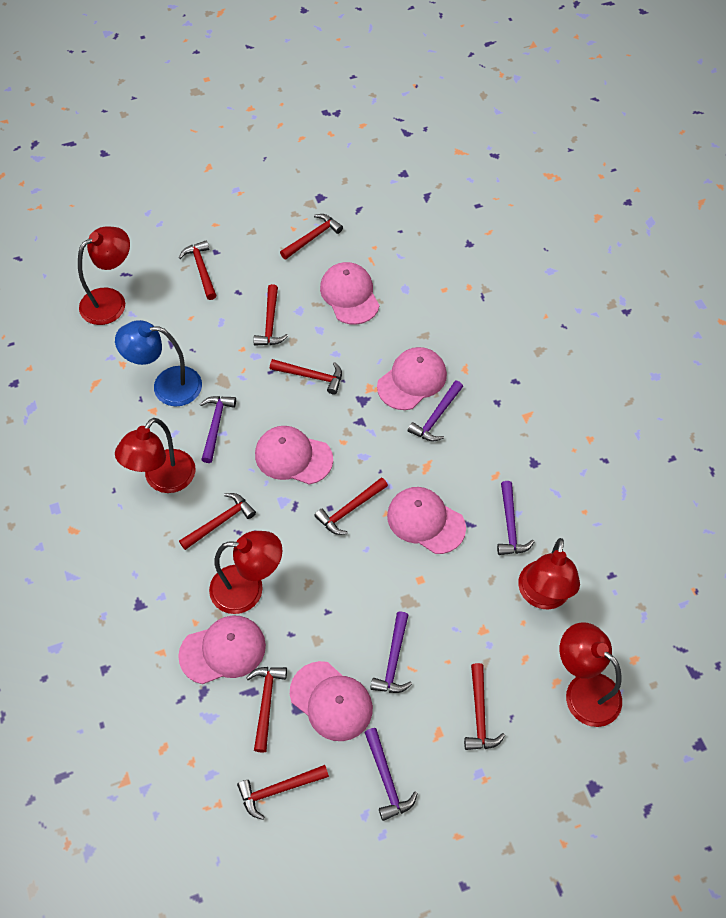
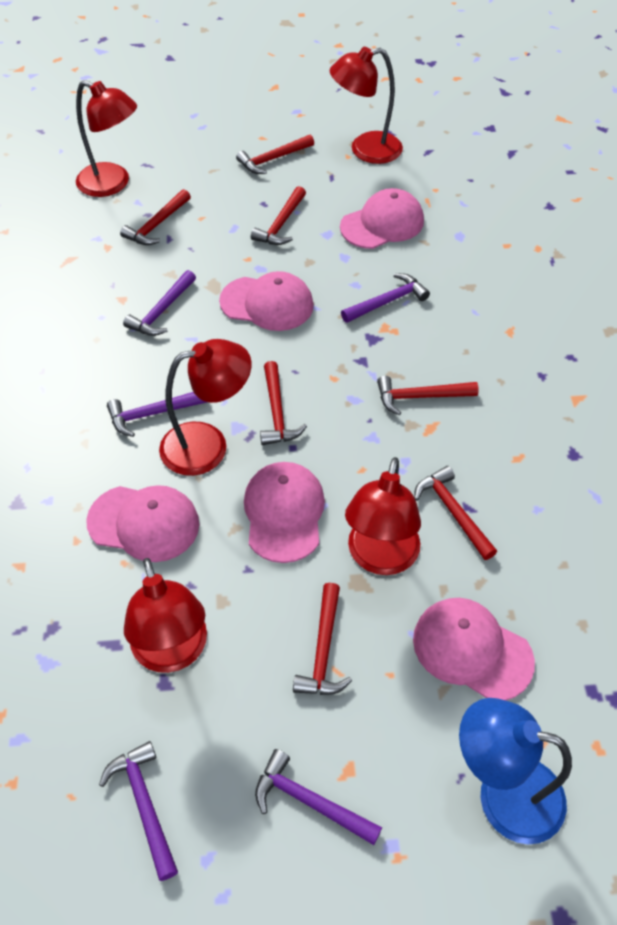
pink cap: [178,615,266,684] [255,426,333,485] [290,661,373,741] [320,262,380,325] [377,347,447,410] [387,487,466,554] = 6 -> [86,485,199,562] [219,271,314,331] [244,462,325,563] [340,188,424,249] [413,598,535,700] = 5
red hammer: [179,240,217,300] [179,493,256,550] [237,765,329,820] [246,667,287,753] [253,284,288,346] [270,359,342,394] [280,214,343,259] [314,477,388,535] [464,663,505,750] = 9 -> [120,189,191,245] [236,134,314,174] [251,186,306,245] [260,361,307,445] [293,583,352,695] [377,376,479,416] [414,466,497,560] = 7

